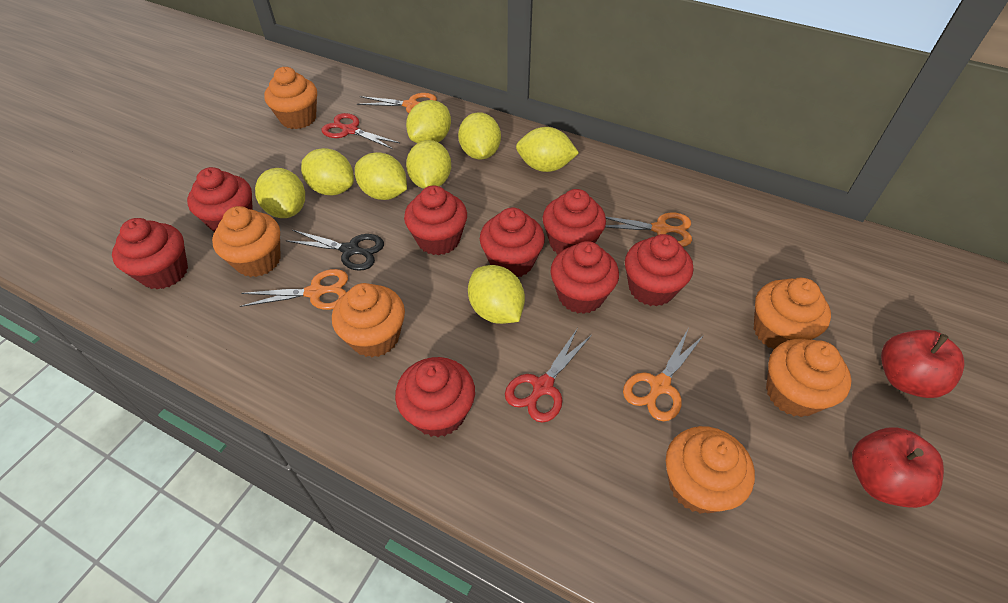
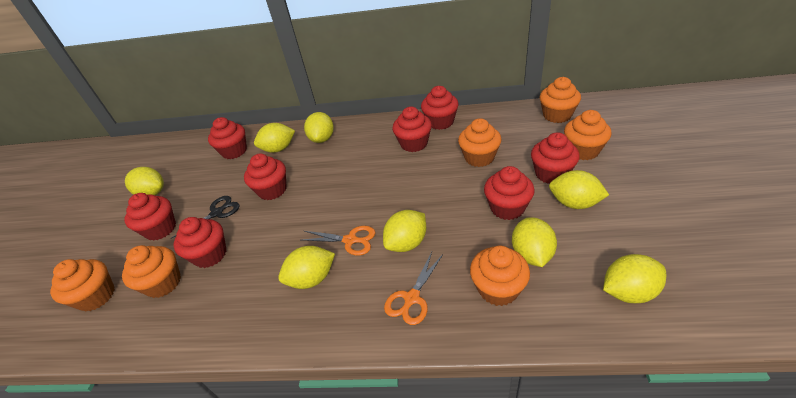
orange scissors: [240,269,348,310] [357,93,437,113] [605,213,692,247] [623,330,704,421] = 4 -> [302,226,375,255] [384,252,443,325] = 2
red apple: [852,427,944,508] [881,330,965,398] = 2 -> none = 0
red scissors: [321,113,400,149] [505,328,592,423] = 2 -> none = 0

